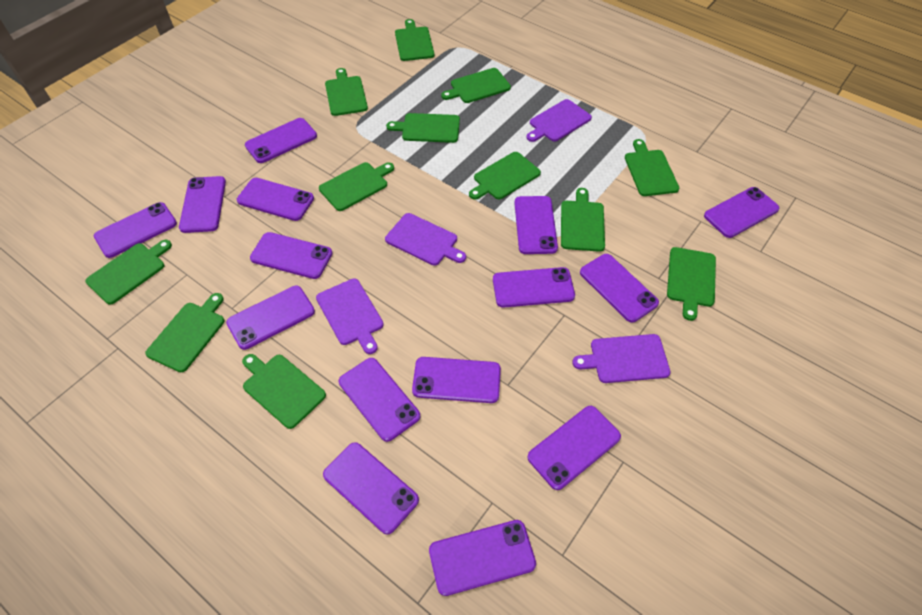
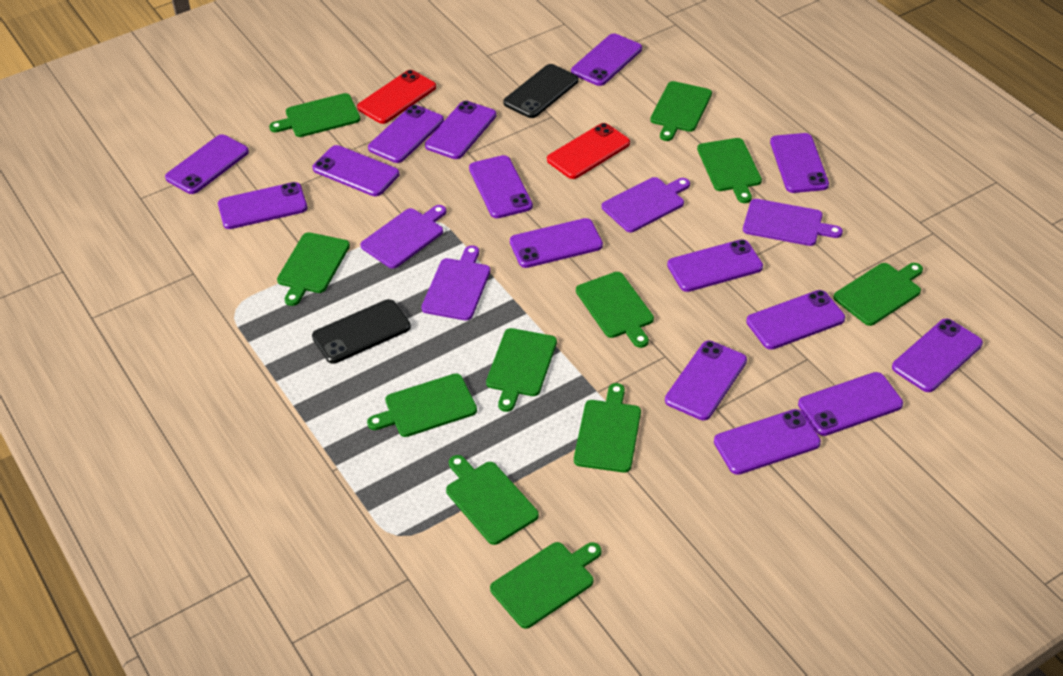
black phone: none = 0 -> [312,299,411,364] [503,64,579,118] = 2
green cutting board: [85,240,172,305] [145,293,225,372] [242,354,326,429] [319,162,394,211] [325,68,368,116] [386,113,460,143] [395,19,434,61] [441,68,511,103] [469,152,541,200] [561,188,605,252] [625,139,679,196] [667,247,716,321] = 12 -> [269,93,361,137] [277,232,350,306] [367,373,477,437] [446,455,539,545] [486,328,557,412] [490,542,601,629] [574,383,641,473] [576,272,654,348] [650,81,712,141] [697,138,762,203] [833,263,923,326] = 11
red phone: none = 0 -> [357,70,436,124] [547,123,630,179] = 2

